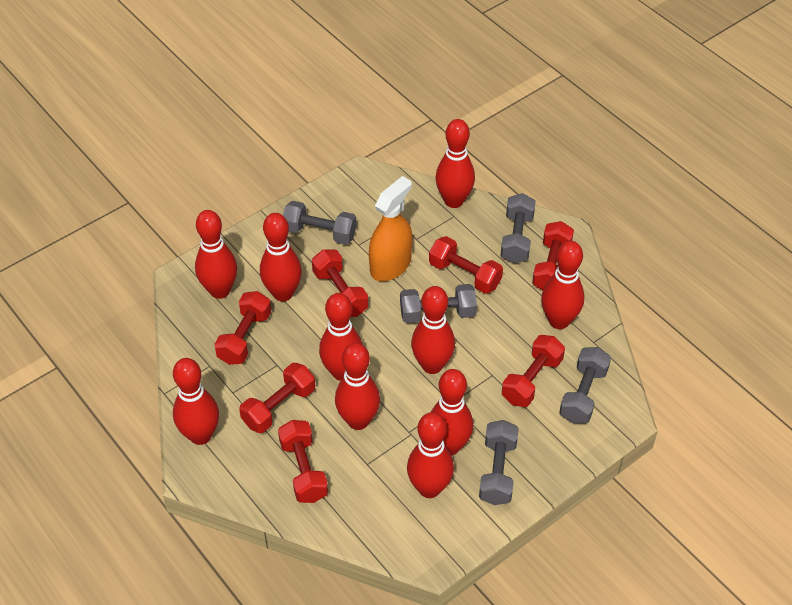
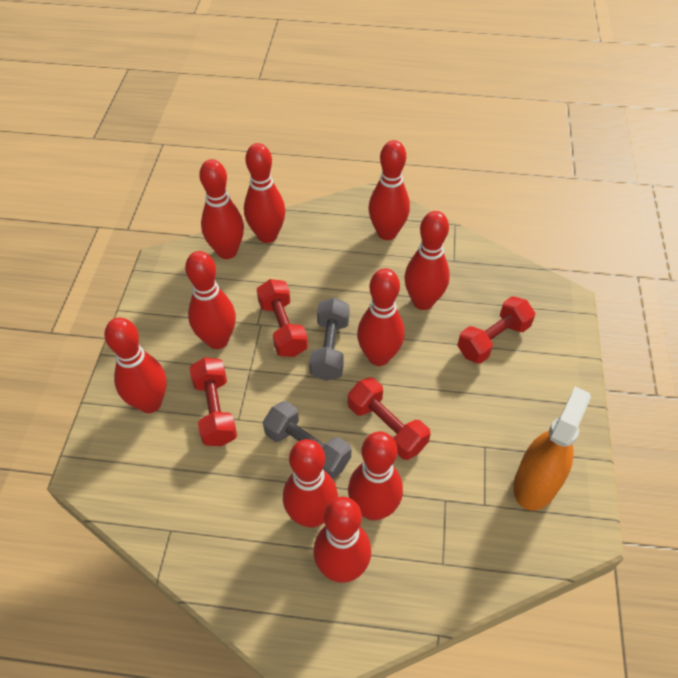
grey dumbbell: [283,201,357,245] [400,284,477,323] [479,420,519,505] [500,193,536,263] [559,347,611,424] = 5 -> [263,401,351,479] [309,297,350,381] = 2
red dumbbell: [214,291,271,365] [239,363,315,433] [278,420,328,503] [312,249,368,317] [429,236,503,294] [502,335,565,407] [532,221,574,290] = 7 -> [190,357,237,446] [257,279,308,357] [348,378,431,460] [457,296,535,364] = 4

